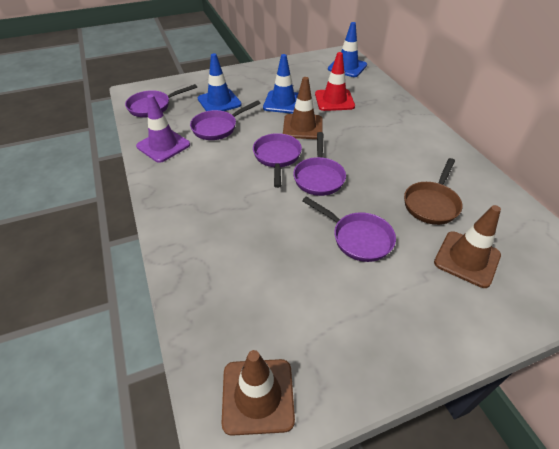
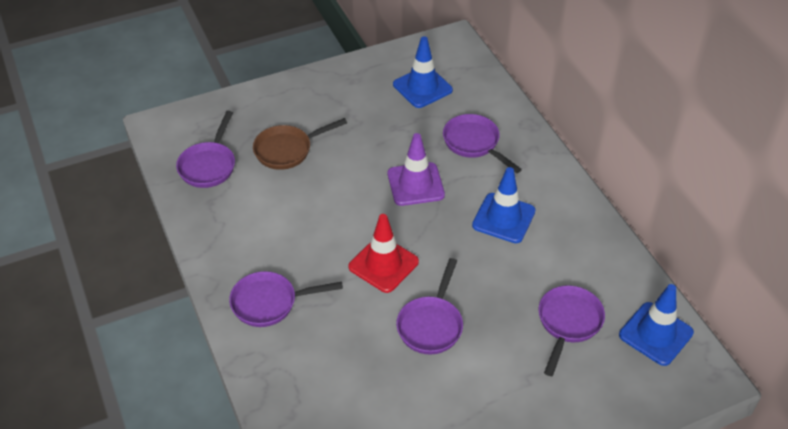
brown traffic cone: [222,350,295,436] [283,77,323,139] [434,205,501,288] = 3 -> none = 0

